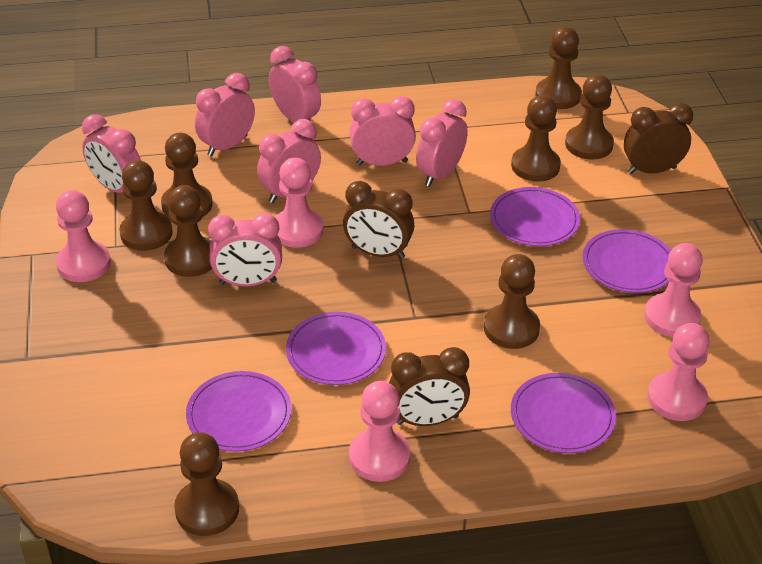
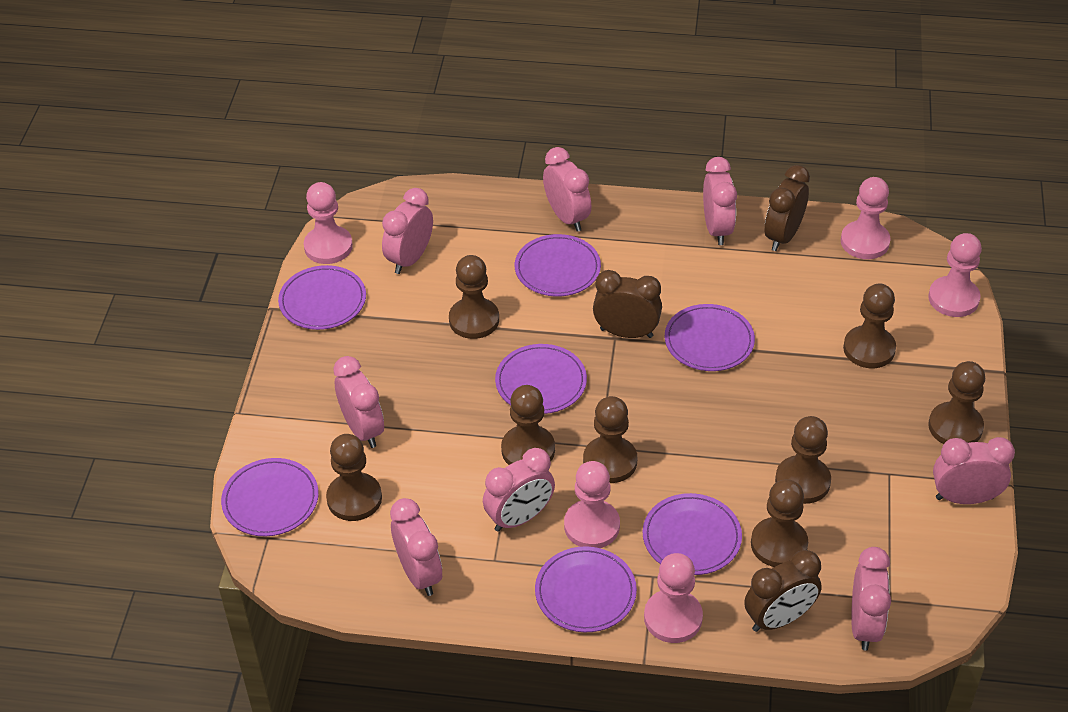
pink clock: [82,114,141,193] [195,73,255,157] [208,213,282,286] [257,119,321,203] [269,46,321,122] [349,96,416,166] [416,99,468,187] = 7 -> [333,356,384,448] [382,188,433,274] [390,498,442,596] [483,448,555,532] [543,147,592,232] [703,157,737,245] [851,547,891,651] [933,437,1015,504] = 8
purple plate: [186,371,292,452] [286,312,386,385] [490,187,580,246] [511,373,616,453] [582,229,671,293] = 5 -> [221,458,319,536] [278,265,366,330] [495,344,587,414] [515,234,601,297] [535,547,637,632] [643,493,742,575] [665,304,755,371] = 7

